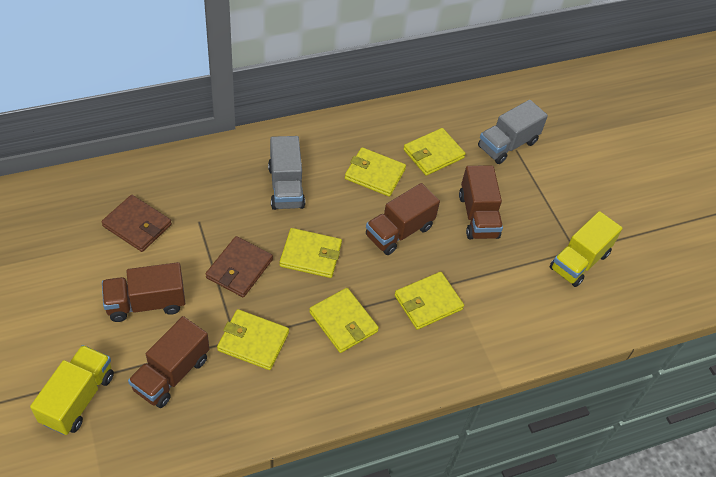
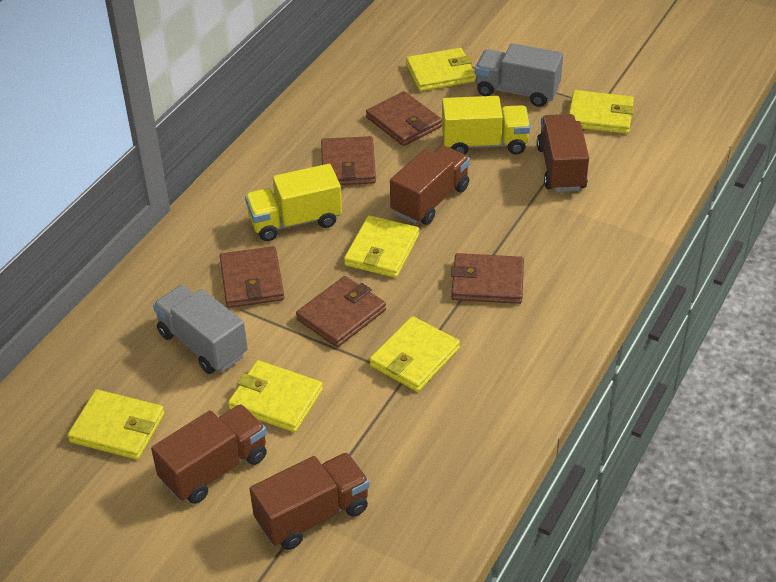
brown wallet: [101,195,172,252] [206,236,273,297] = 2 -> [220,246,284,308] [296,276,386,347] [321,136,376,185] [366,91,442,146] [451,253,524,304] = 5

